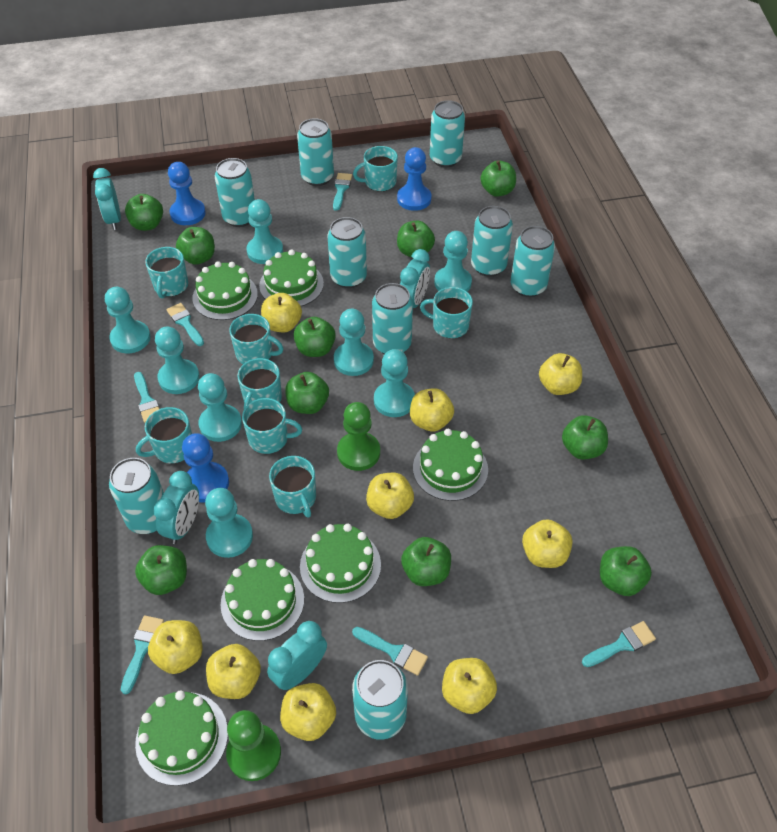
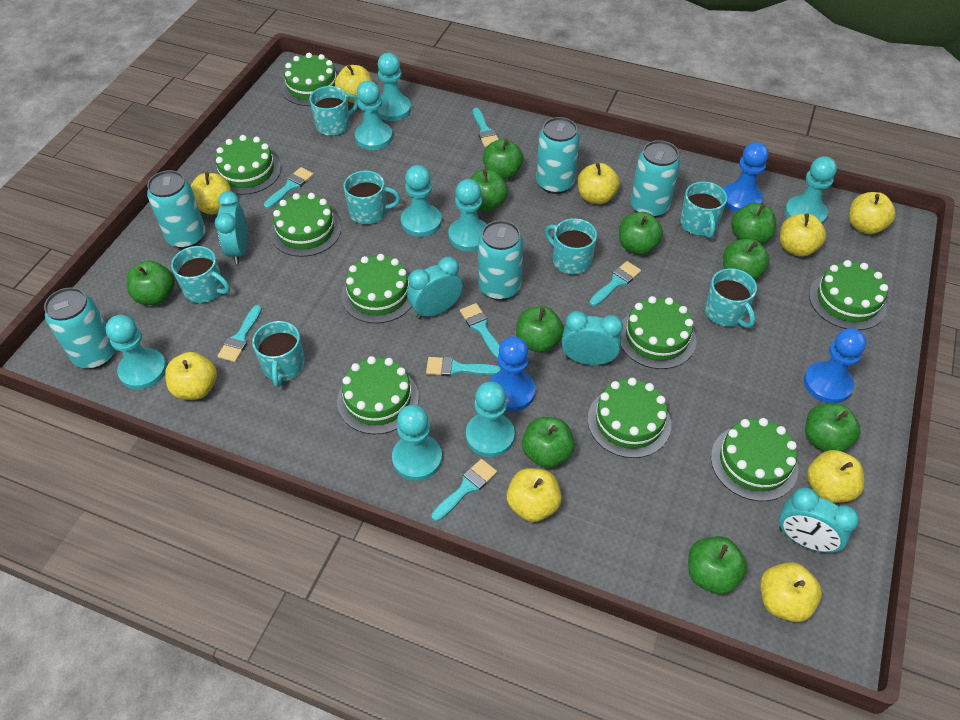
green cake: [135,690,228,786] [192,261,258,320] [221,559,304,641] [259,250,324,306] [300,524,381,603] [413,429,488,501] = 6 -> [214,135,281,195] [270,193,341,257] [282,53,338,106] [337,356,419,434] [341,254,412,323] [588,378,671,458] [621,296,696,369] [711,418,798,501] [809,260,888,330] = 9
green pawn: [226,710,281,781] [337,402,380,471] = 2 -> none = 0
turquoise brush: [121,615,164,694] [134,372,159,423] [166,303,204,346] [333,173,352,211] [352,627,428,676] [582,621,656,667] = 6 -> [217,305,262,362] [264,167,314,209] [426,357,501,377] [431,459,497,521] [460,303,500,359] [473,108,499,147] [589,261,641,306] = 7
turquoise can: [109,458,164,534] [215,158,255,227] [297,118,334,186] [328,217,367,288] [352,660,408,740] [372,283,413,354] [430,100,465,167] [471,206,513,277] [511,226,555,297] = 9 -> [44,287,116,369] [147,170,206,249] [478,220,523,300] [536,117,580,194] [631,140,680,218] = 5
turquoise mug: [136,407,192,463] [145,247,188,299] [229,314,284,364] [237,358,282,409] [242,398,302,454] [269,456,316,518] [353,146,398,191] [420,287,473,338] = 8 -> [171,246,230,303] [252,321,305,387] [309,86,358,136] [344,170,401,224] [545,218,597,275] [680,181,727,238] [705,268,757,328] = 7

